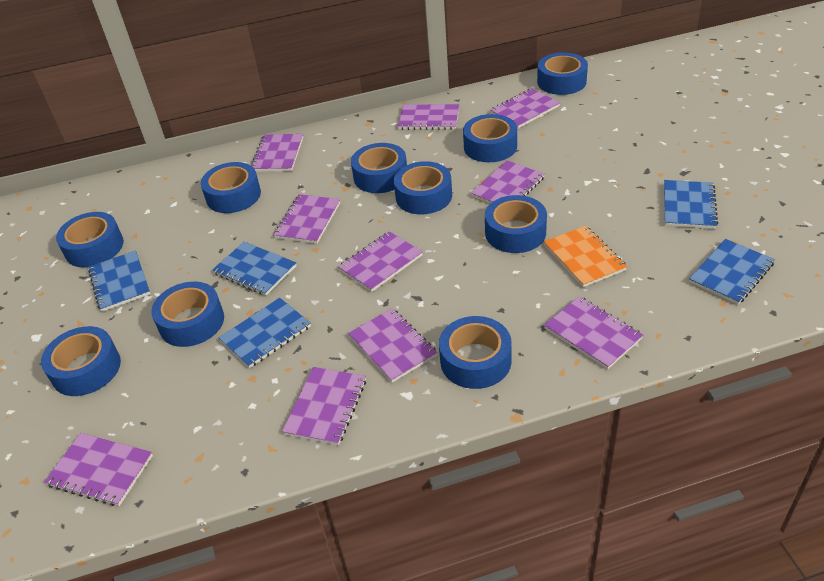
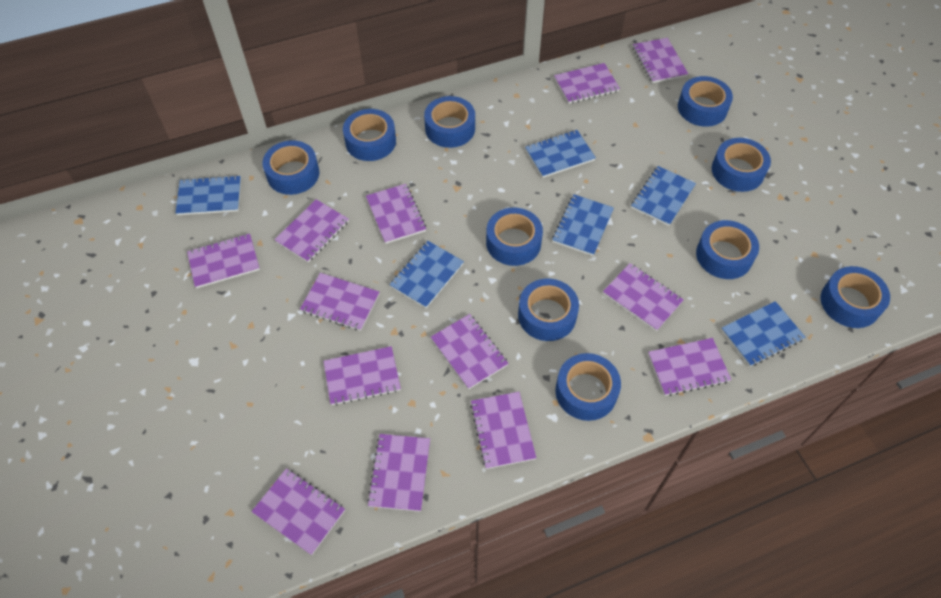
blue notebook: [88,250,150,312] [212,242,297,296] [219,298,311,368] [664,180,718,229] [689,239,775,304] = 5 -> [175,175,241,215] [389,241,464,308] [525,130,596,178] [552,194,614,256] [631,166,696,226] [721,301,805,367] = 6
orange notebook: [544,225,627,287] = 1 -> none = 0
purple notebook: [44,433,153,506] [251,134,303,172] [274,194,340,244] [282,367,366,445] [338,231,423,292] [348,308,437,383] [398,104,459,130] [471,160,545,204] [490,88,560,128] [544,296,643,369] = 10 -> [187,234,260,288] [251,468,345,555] [275,199,349,263] [300,273,379,331] [323,346,401,406] [366,184,426,244] [367,434,430,512] [431,314,509,389] [470,392,536,469] [554,63,620,104] [603,263,684,331] [633,38,688,83] [648,338,731,396] = 13

